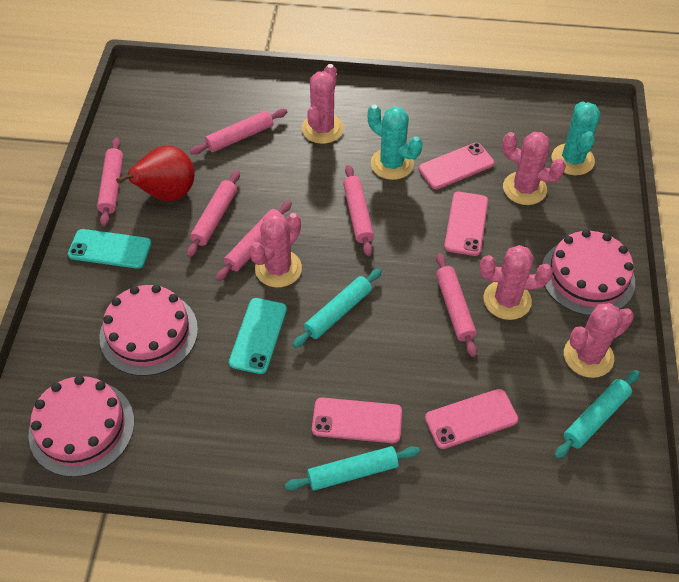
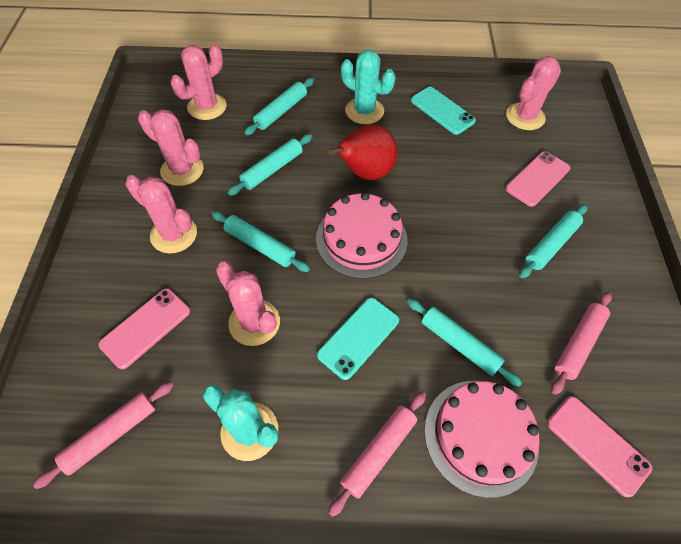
pink cake: [28,376,134,477] [100,285,198,376] [542,230,635,316] = 3 -> [316,192,408,279] [424,381,539,498] = 2
pink phone: [312,397,402,443] [419,143,494,189] [425,389,518,449] [444,192,488,256] = 4 -> [98,288,190,369] [506,151,570,207] [547,396,652,498] = 3
pink rolling pin: [97,138,123,226] [187,170,240,258] [190,109,287,155] [215,201,292,281] [343,165,374,256] [436,253,477,357] = 6 -> [33,381,174,489] [328,391,426,517] [551,292,612,395] = 3
turquoise rolling pin: [285,446,420,491] [293,269,382,348] [555,370,640,459] = 3 -> [212,211,310,272] [228,134,312,196] [244,78,314,135] [407,298,522,386] [519,204,588,279] = 5

